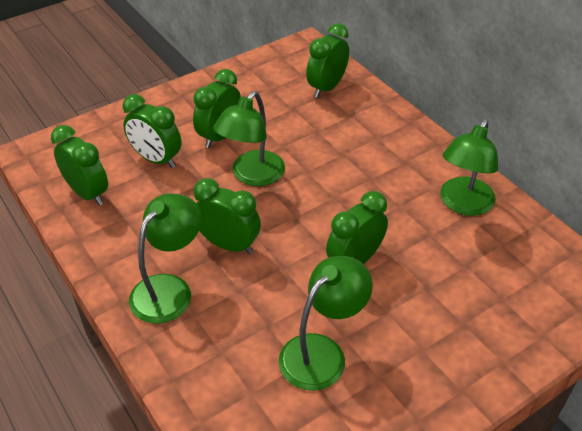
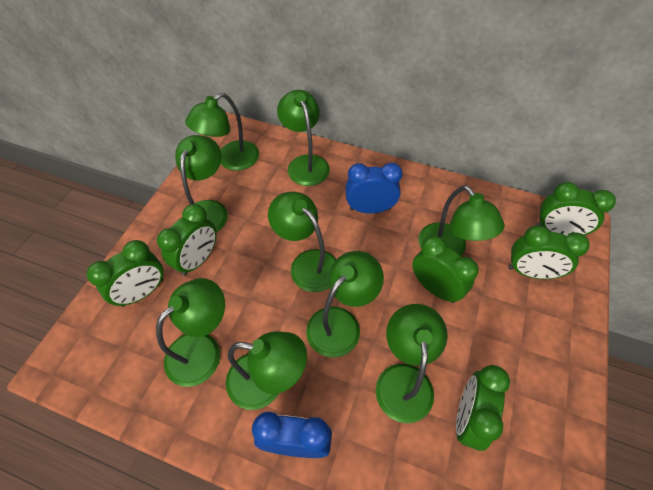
blue clock: none = 0 -> [252,412,332,458] [345,163,402,214] = 2
green lamp: [129,193,201,324] [213,91,285,186] [279,256,373,391] [440,119,498,216] = 4 -> [156,278,225,387] [175,135,228,232] [185,93,259,171] [226,331,307,410] [268,192,337,292] [277,90,330,186] [306,251,384,358] [376,304,448,423] [418,185,504,256] = 9

